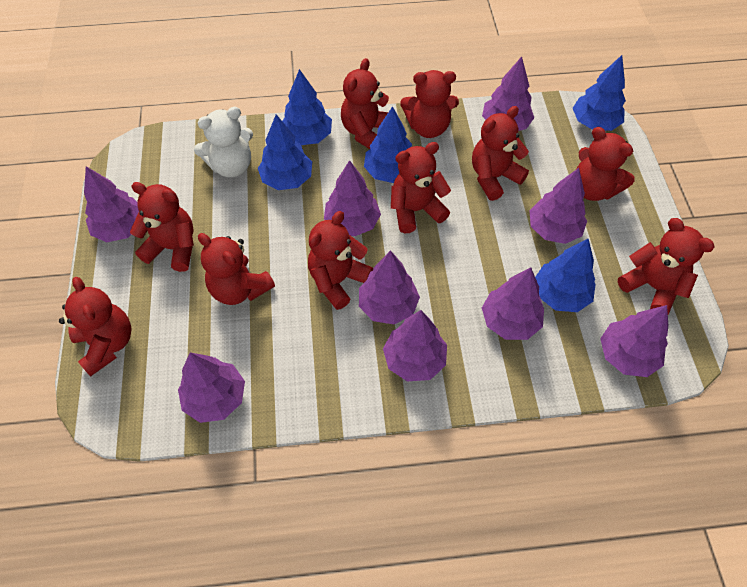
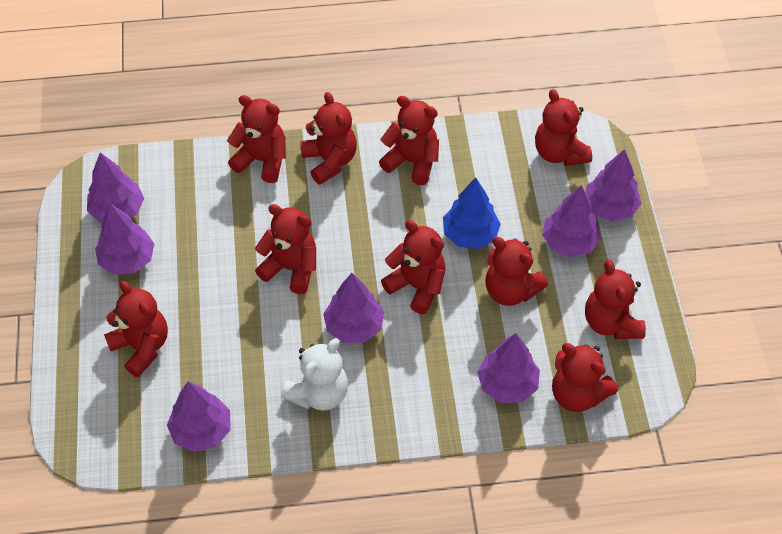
blue tree: [258,114,312,190] [282,69,332,145] [364,106,412,183] [535,238,596,312] [573,55,626,131] = 5 -> [443,177,501,249] = 1
purple tree: [84,167,139,242] [178,353,245,423] [324,160,381,236] [359,250,420,325] [383,310,447,381] [482,56,534,131] [482,267,544,340] [529,168,587,244] [600,305,668,377] = 9 -> [87,152,144,223] [95,203,154,275] [167,381,231,452] [323,273,384,343] [477,333,540,403] [542,185,601,257] [585,149,642,222] = 7

